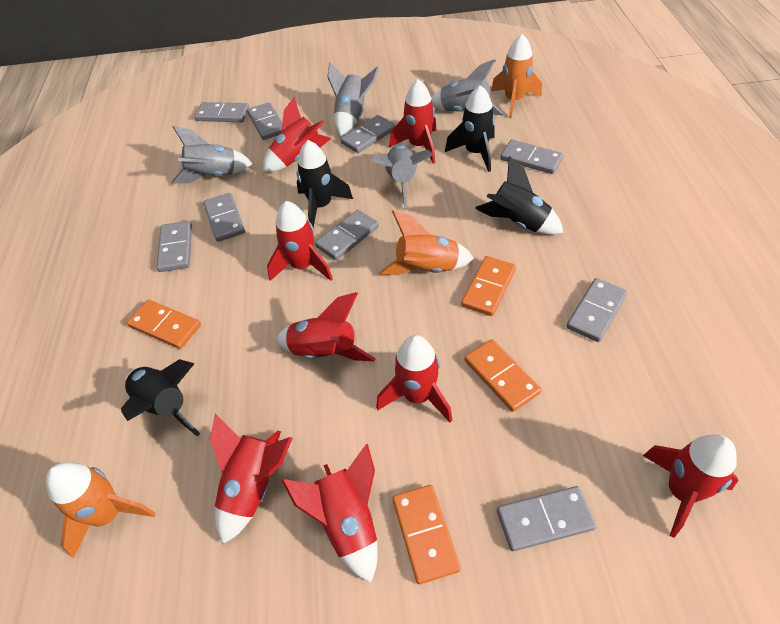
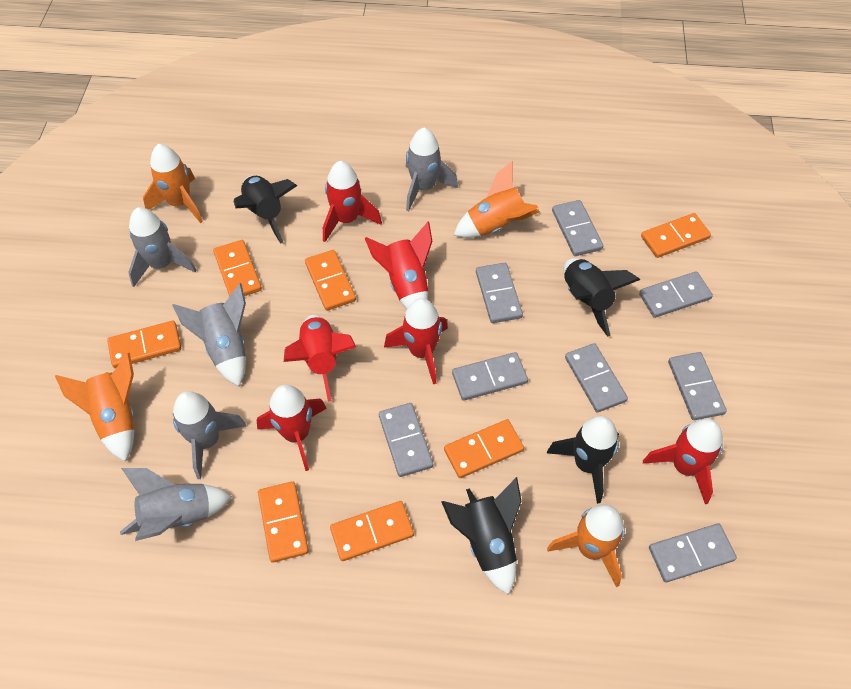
grey domino: [157,221,192,272] [195,102,249,122] [203,193,245,242] [247,102,282,140] [315,210,379,260] [340,115,396,153] [497,486,596,551] [500,140,563,174] [566,278,627,342] = 9 -> [379,403,433,477] [452,352,528,401] [476,263,523,323] [552,200,603,256] [565,343,628,413] [639,271,713,318] [649,523,737,582] [668,352,727,420] = 8
grey rocket: [172,126,253,184] [328,62,379,136] [372,145,433,208] [432,59,503,115] = 4 -> [120,468,232,541] [128,207,197,287] [172,283,246,386] [173,391,246,479] [406,128,458,211] = 5
orange domino: [127,300,201,349] [393,485,461,584] [461,256,516,316] [465,339,541,412] = 4 -> [107,321,181,368] [213,240,262,297] [258,481,309,563] [305,250,356,311] [330,501,414,561] [444,419,524,478] [641,213,711,258] = 7
orange rocket: [46,462,155,558] [379,210,474,275] [491,34,542,118] = 3 -> [55,353,134,462] [143,144,203,223] [454,161,540,238] [547,505,625,587] = 4
red rocket: [210,413,293,544] [263,97,331,173] [267,201,333,281] [276,292,376,361] [281,444,377,583] [376,335,452,423] [389,79,437,164] [643,434,739,538] = 8 -> [257,385,327,471] [284,315,356,402] [323,161,382,242] [365,221,432,310] [384,298,448,384] [643,419,723,504] = 6

